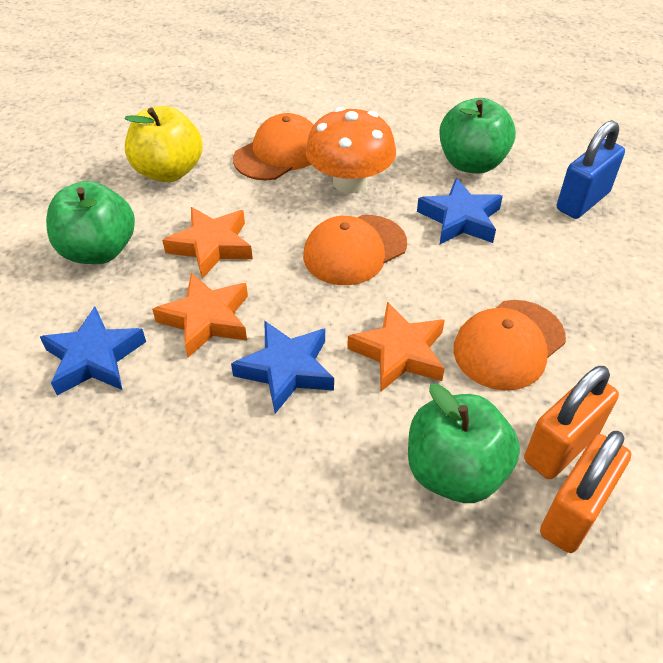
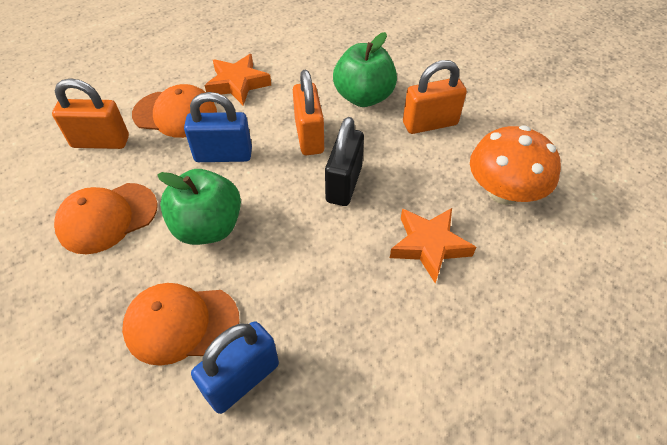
black padlock: none = 0 -> [325,117,364,206] = 1
blue padlock: [557,120,625,219] = 1 -> [184,92,252,162] [191,321,279,414] = 2
blue star: [40,307,146,395] [231,321,334,414] [417,178,503,245] = 3 -> none = 0
green apple: [46,181,135,264] [408,384,520,503] [439,98,516,174] = 3 -> [157,169,241,245] [333,32,397,107] = 2
orange padlock: [524,366,619,479] [540,431,631,553] = 2 -> [52,79,129,149] [293,70,324,155] [403,60,467,134] = 3
orange star: [152,273,248,358] [162,207,253,279] [347,302,445,391] = 3 -> [204,54,271,105] [390,208,476,283] = 2
yellow apple: [125,106,203,182] = 1 -> none = 0

